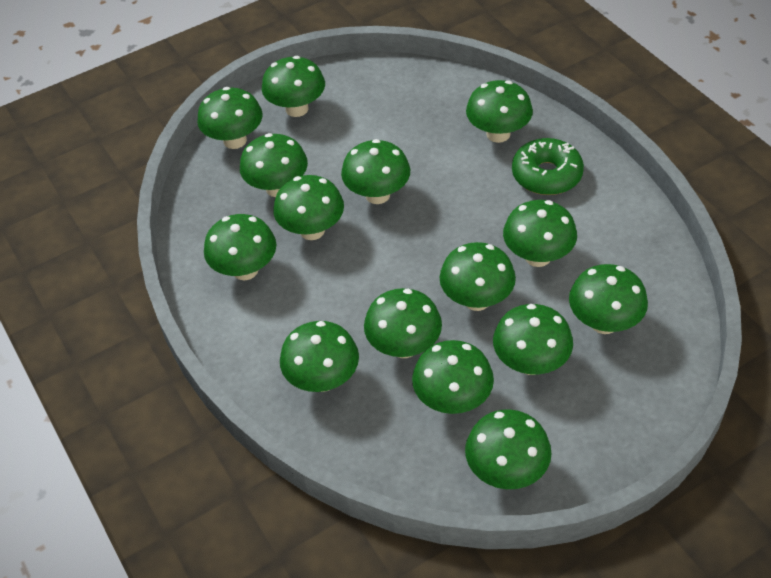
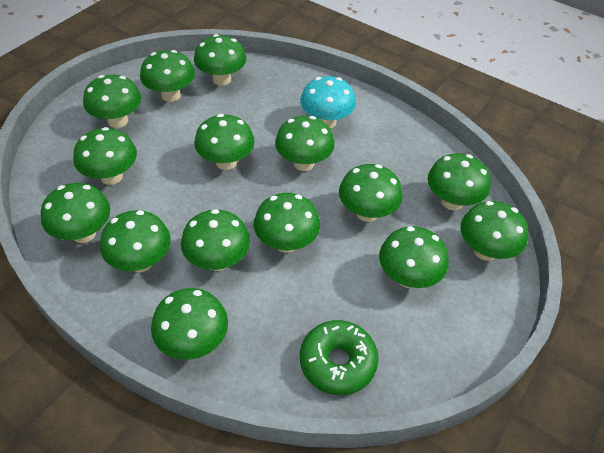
turquoise mushroom: none = 0 -> [300,76,356,128] = 1

